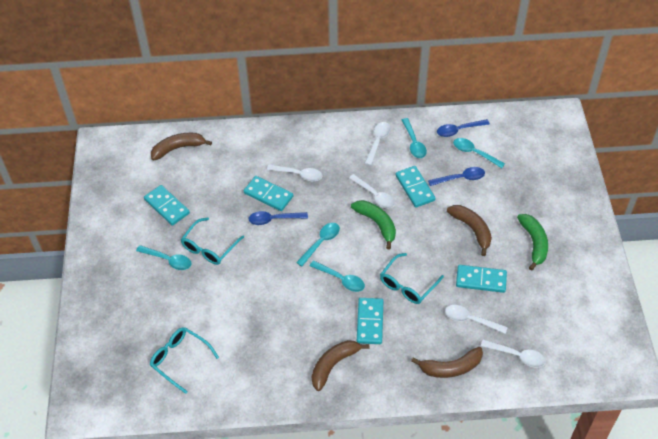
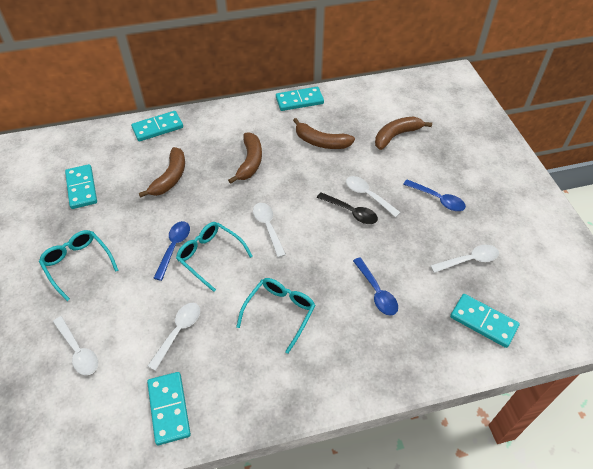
black spoon: none = 0 -> [317,192,378,224] = 1
green banana: [351,200,396,249] [517,214,548,271] = 2 -> none = 0
turquoise spoon: [136,245,191,270] [296,223,340,266] [310,260,365,292] [402,118,427,158] [453,138,505,168] = 5 -> none = 0

